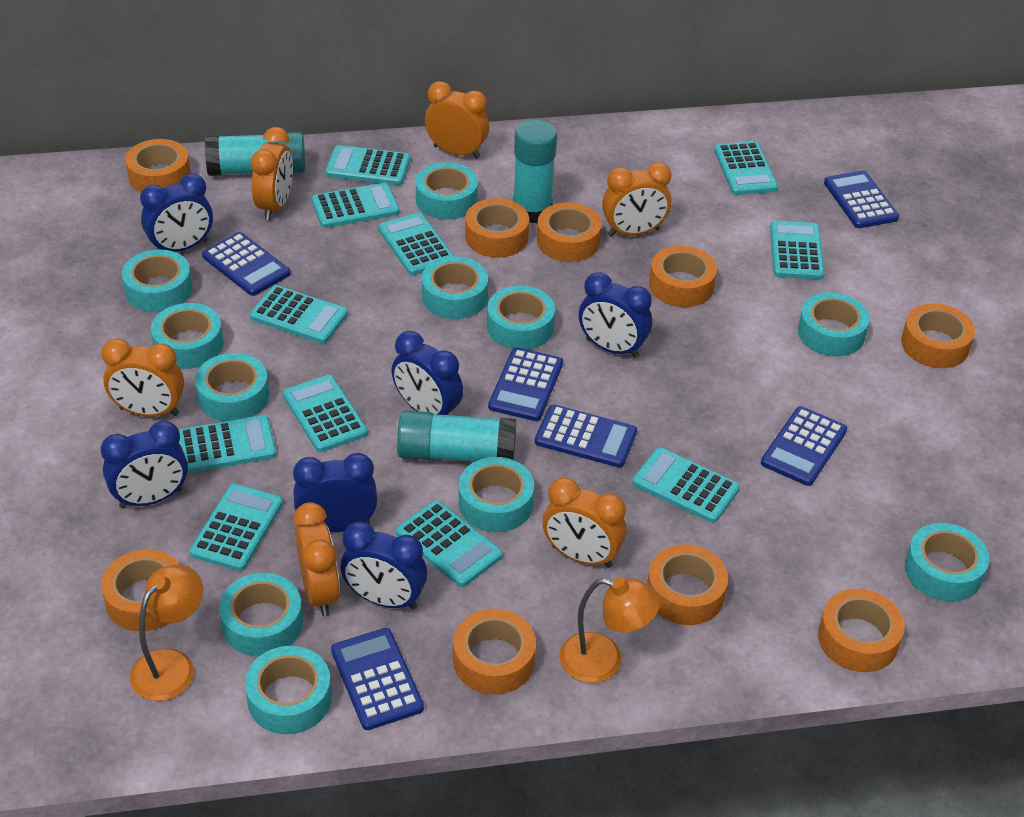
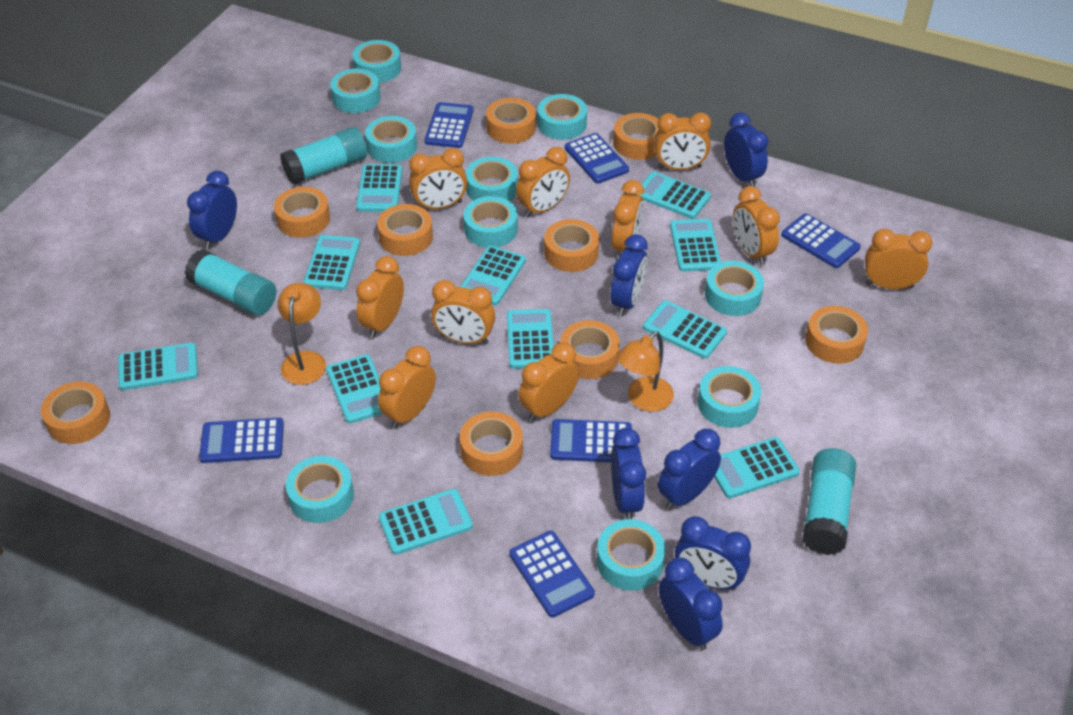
blue clock: [101,421,188,508] [140,174,213,252] [293,453,377,532] [341,522,427,610] [392,331,463,415] [579,272,652,358] = 6 -> [187,171,237,249] [610,234,648,317] [611,428,646,519] [658,429,721,510] [659,558,723,650] [675,516,751,591] [724,112,769,187] = 7
orange clock: [102,338,184,417] [251,127,293,221] [294,502,340,617] [425,81,489,159] [543,477,627,568] [602,162,672,237] = 6 -> [356,256,404,338] [378,346,436,429] [409,148,467,209] [431,280,495,344] [516,147,570,217] [518,343,579,422] [612,180,644,258] [654,112,711,170] [733,186,780,266] [865,229,933,289] = 10
turquoise tape: [122,249,192,312] [151,303,224,369] [195,353,269,422] [219,573,303,656] [245,646,332,734] [416,162,478,220] [422,256,488,319] [459,457,534,532] [487,286,555,350] [798,292,870,357] [905,523,989,602] = 11 -> [286,456,354,523] [330,69,381,113] [352,40,401,83] [365,116,417,163] [463,196,518,248] [465,157,518,201] [538,94,587,140] [597,519,666,591] [698,366,761,428] [705,261,764,316] = 10

